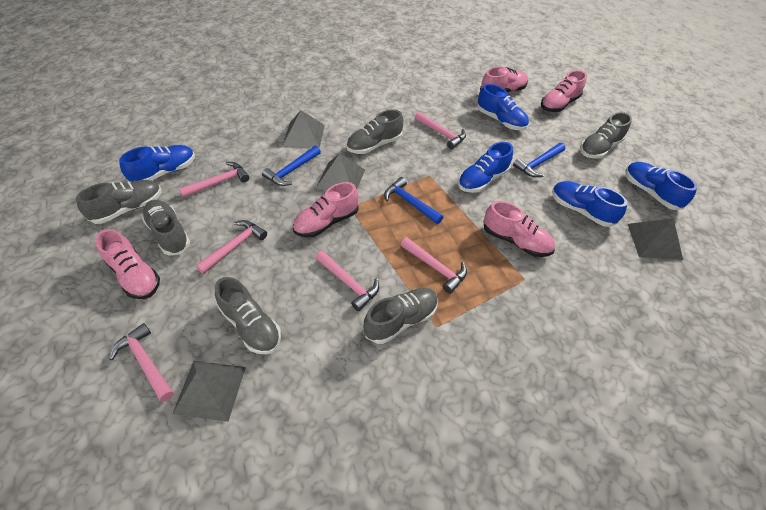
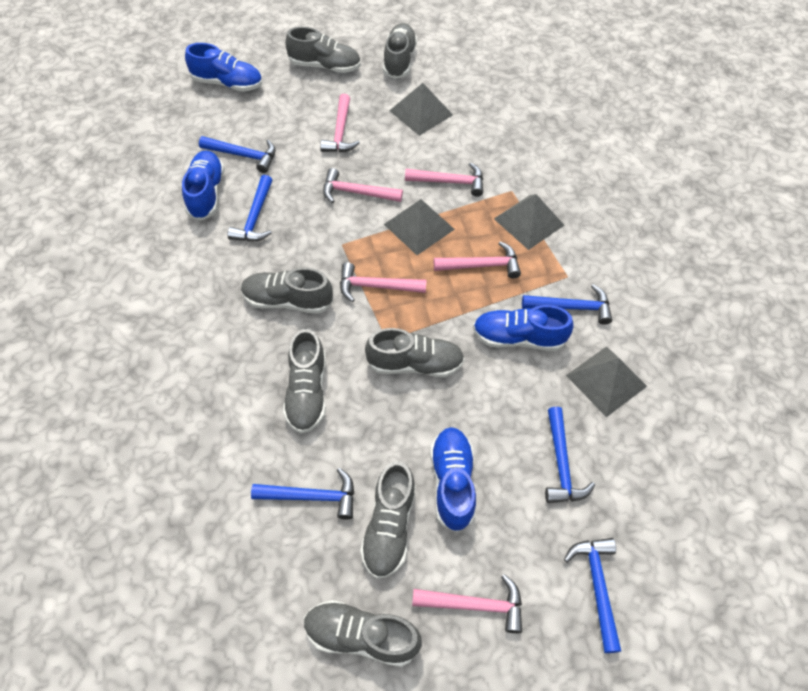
blue hammer: [262,146,321,186] [384,177,443,224] [513,143,565,177] = 3 -> [199,136,275,173] [227,175,272,241] [251,468,354,520] [522,285,612,325] [545,407,595,503] [564,538,621,653] = 6
blue shoe: [119,145,195,183] [458,142,513,193] [477,84,529,130] [552,181,628,227] [625,162,697,210] = 5 -> [182,150,224,221] [185,43,262,91] [430,427,476,533] [473,305,574,351] = 4
grey shoe: [76,180,162,224] [142,200,190,256] [215,277,281,354] [347,109,403,154] [363,288,438,344] [580,112,632,159] = 6 -> [241,268,333,314] [283,329,326,434] [286,27,361,73] [304,600,422,667] [360,461,416,579] [365,328,465,377] [383,23,417,79] = 7
pink shoe: [95,229,160,299] [293,182,359,237] [480,67,528,92] [484,201,555,257] [541,70,587,112] = 5 -> none = 0

